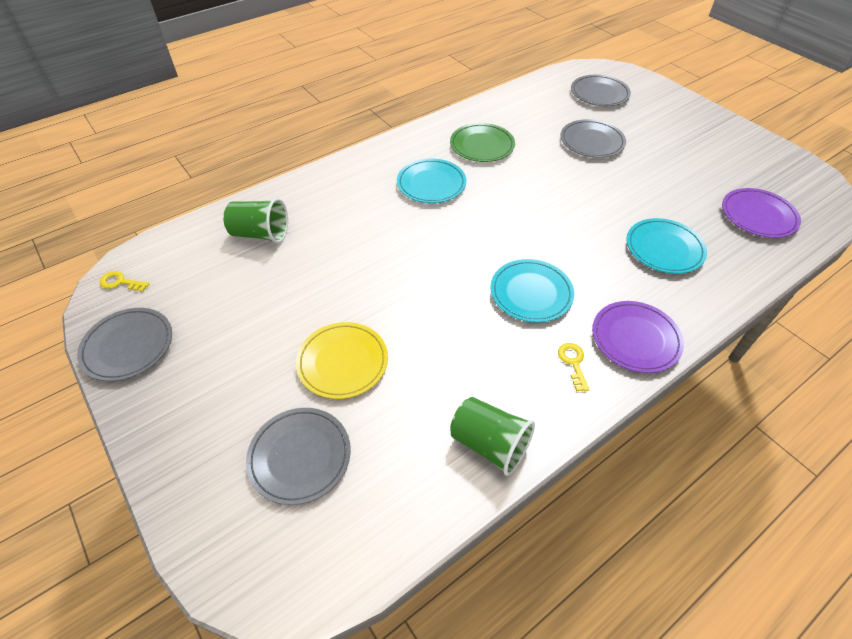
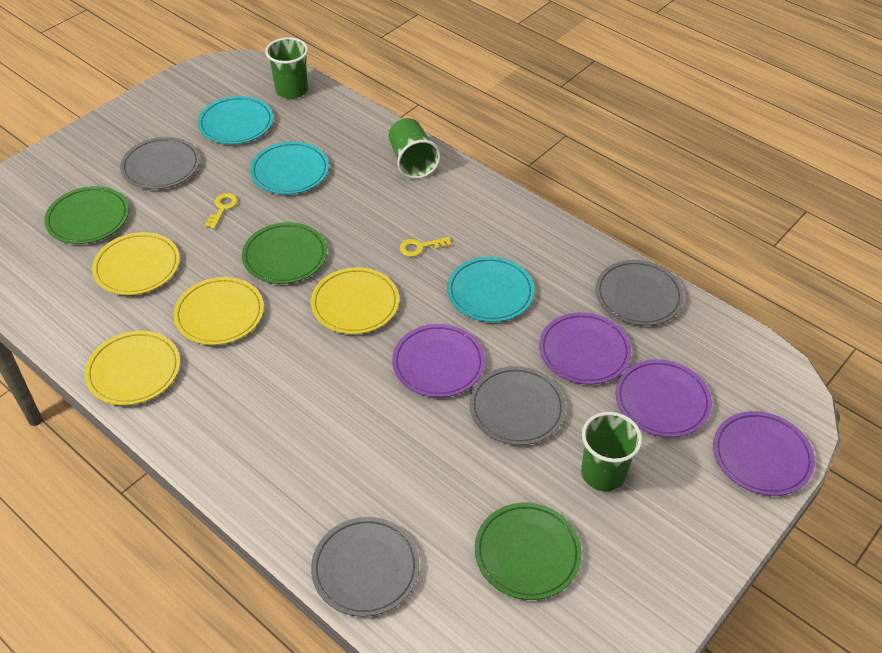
green cup: [223,198,288,243] [450,397,535,476] = 2 -> [265,37,308,99] [389,118,441,179] [581,412,642,491] = 3
green plate: [450,123,515,162] = 1 -> [44,186,129,244] [242,222,327,284] [475,503,582,600] = 3
purple plate: [592,301,684,373] [722,188,801,238] = 2 -> [392,324,485,398] [539,312,631,385] [616,359,712,437] [713,411,815,496] = 4
yellow plate: [296,322,388,399] = 1 -> [84,331,180,405] [92,232,180,295] [173,277,264,345] [311,267,399,334] = 4

